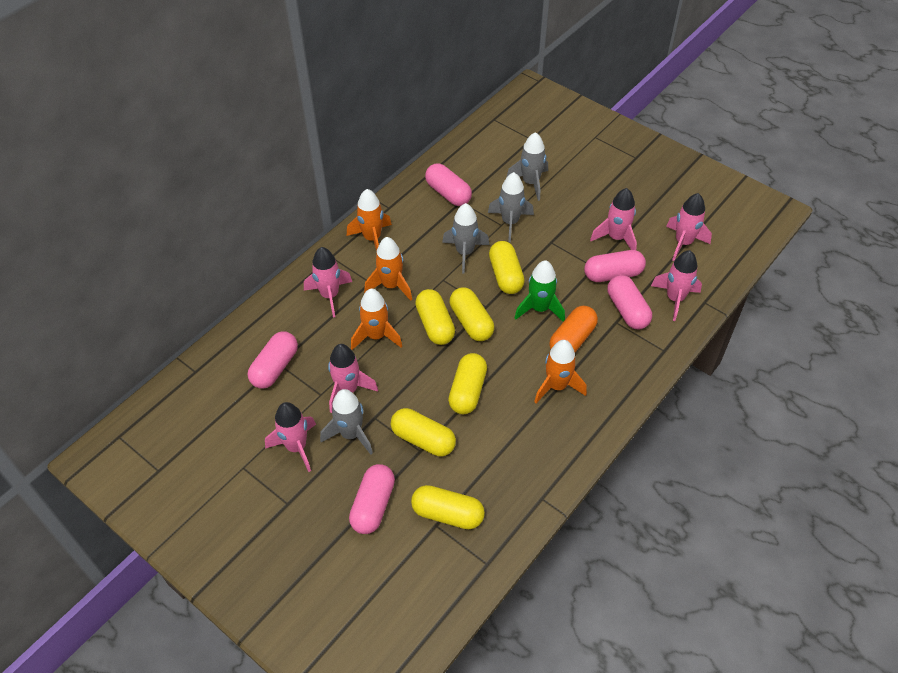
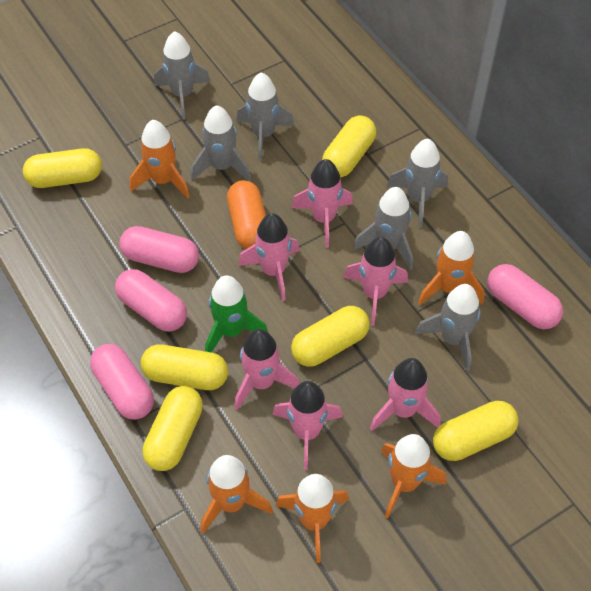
grey rocket: [320,389,373,454] [442,203,489,274] [488,172,534,242] [506,132,548,201] = 4 -> [154,31,211,119] [191,105,251,181] [236,72,295,161] [353,187,413,270] [387,139,448,227] [415,284,481,371] = 6
orange rocket: [347,189,392,251] [351,289,402,350] [364,237,412,301] [534,340,587,403] = 4 -> [130,120,190,199] [200,455,273,534] [276,474,349,563] [381,434,446,519] [418,231,484,305] = 5
pink capsule: [248,331,298,389] [349,464,395,534] [425,163,472,206] [584,250,646,282] [607,275,652,329] = 5 -> [90,344,154,420] [115,269,187,332] [119,226,199,273] [487,264,563,329] = 4

